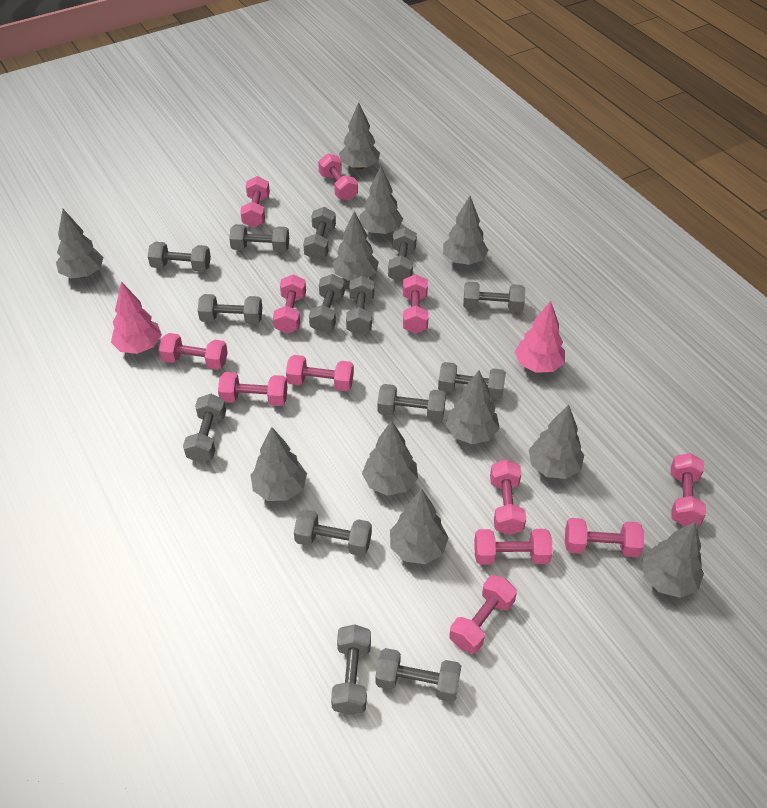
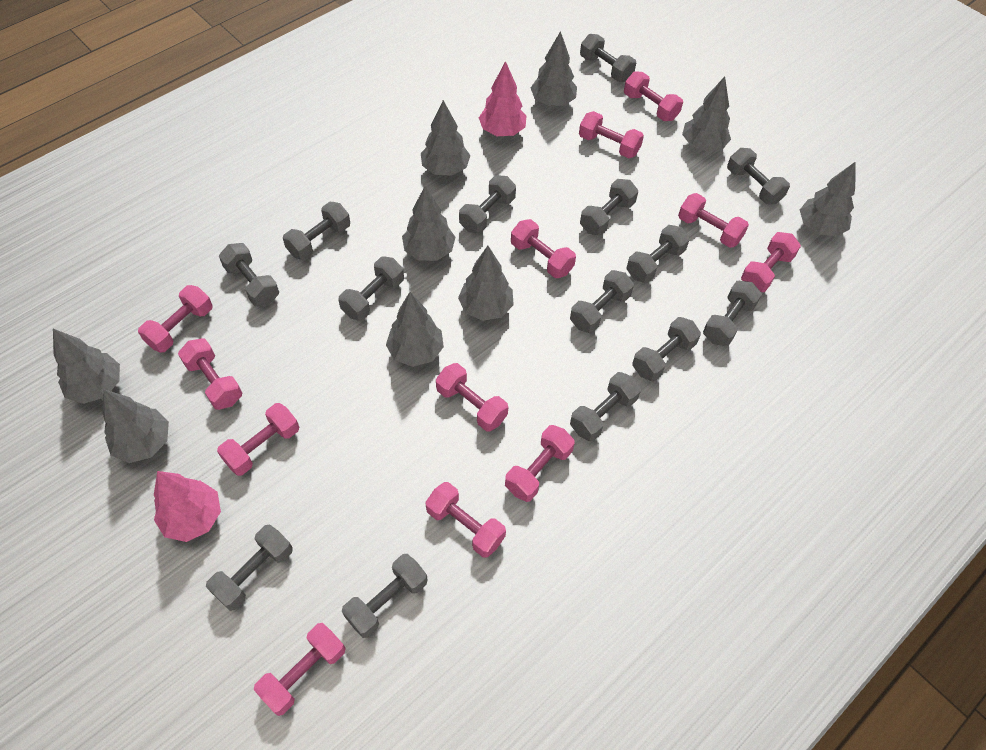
grey tree: [56,209,103,278] [251,427,307,501] [332,211,379,281] [339,102,380,170] [359,166,403,234] [362,420,418,496] [390,488,449,564] [443,196,488,265] [446,371,500,444] [529,405,584,479] [643,522,704,598] = 11 -> [53,329,120,404] [102,390,169,463] [386,292,444,367] [402,186,456,261] [421,100,470,176] [458,246,514,321] [531,31,577,106] [682,77,731,152] [800,161,856,237] = 9

